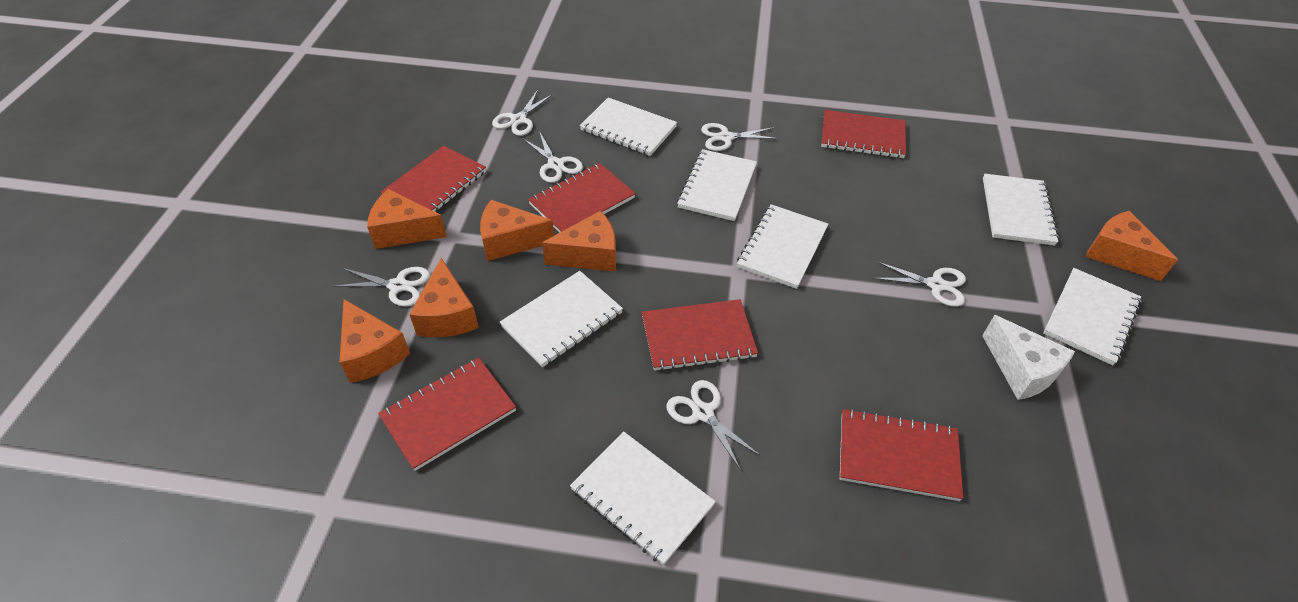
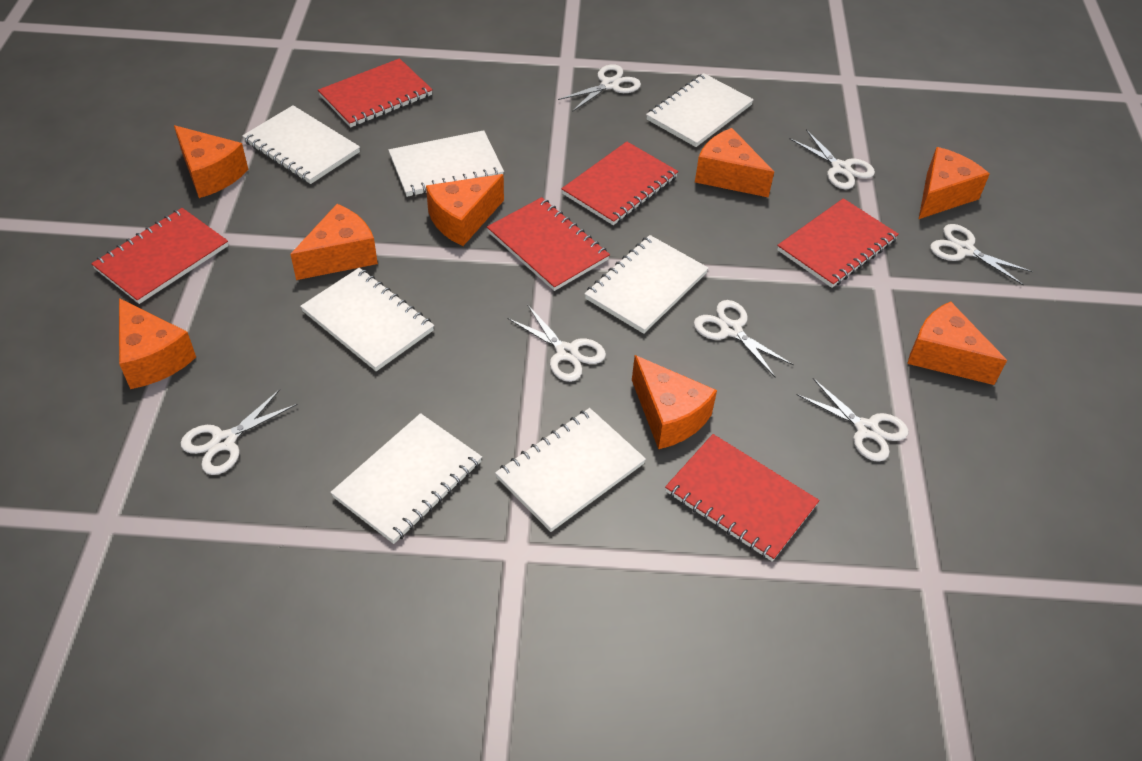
orange cheese: [339,299,410,383] [367,189,447,249] [409,258,479,337] [480,200,554,261] [542,211,616,272] [1086,211,1178,281] = 6 -> [119,298,196,389] [174,125,248,198] [290,204,378,280] [426,174,504,246] [632,355,717,449] [695,128,774,198] [907,302,1007,385] [919,147,990,219] = 8
white cheese: [982,315,1075,400] = 1 -> none = 0
white scissors: [333,267,430,307] [492,90,553,136] [522,131,583,183] [667,380,761,470] [701,123,779,151] [873,261,966,307] = 6 -> [181,389,298,475] [508,304,606,382] [558,65,641,112] [694,300,794,377] [790,129,875,189] [796,378,908,462] [930,224,1033,285] = 7

